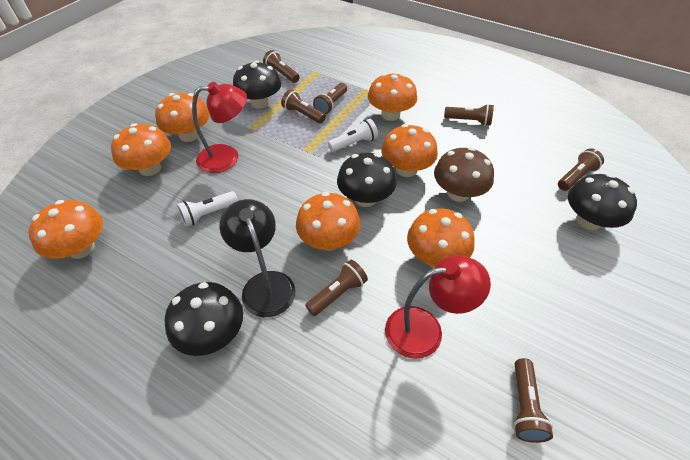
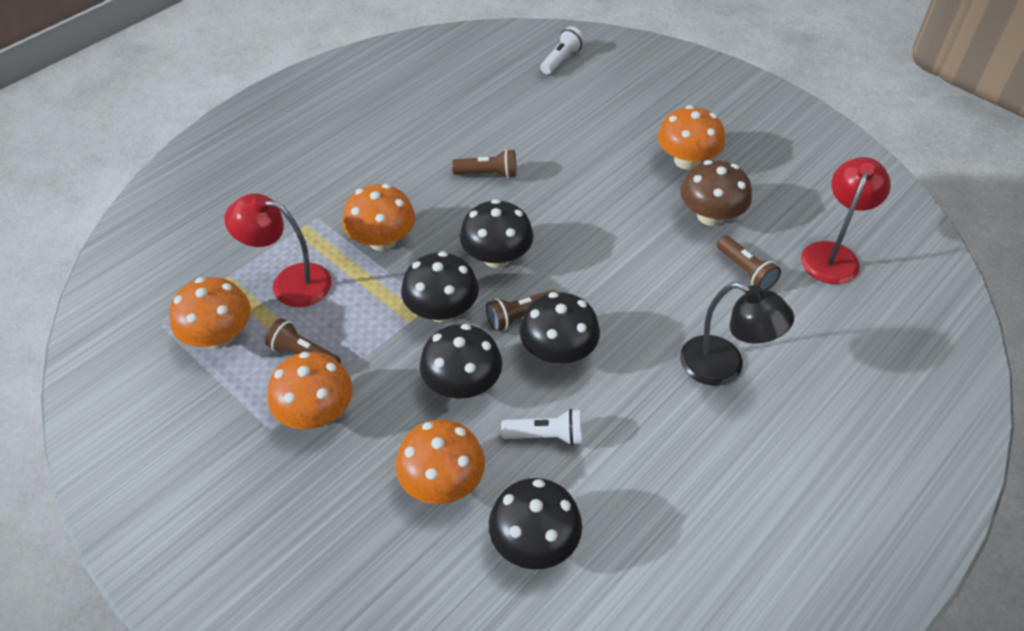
black mushroom: [165,282,243,356] [233,61,281,109] [337,152,397,207] [568,174,637,230] = 4 -> [401,251,479,323] [420,324,502,399] [460,199,533,268] [489,478,582,569] [520,292,600,364] = 5
brown flashlight: [263,50,300,83] [281,89,326,124] [305,260,368,316] [313,83,347,115] [444,104,494,126] [513,358,553,443] [558,149,604,191] = 7 -> [265,318,341,363] [452,149,517,178] [486,290,557,332] [717,235,781,290] = 4
orange mushroom: [28,200,103,259] [111,123,171,176] [155,93,210,142] [296,192,361,251] [368,73,417,121] [381,124,438,177] [407,208,475,267] = 7 -> [169,277,251,348] [267,352,353,429] [342,184,415,251] [396,419,485,504] [658,105,725,170] = 5

